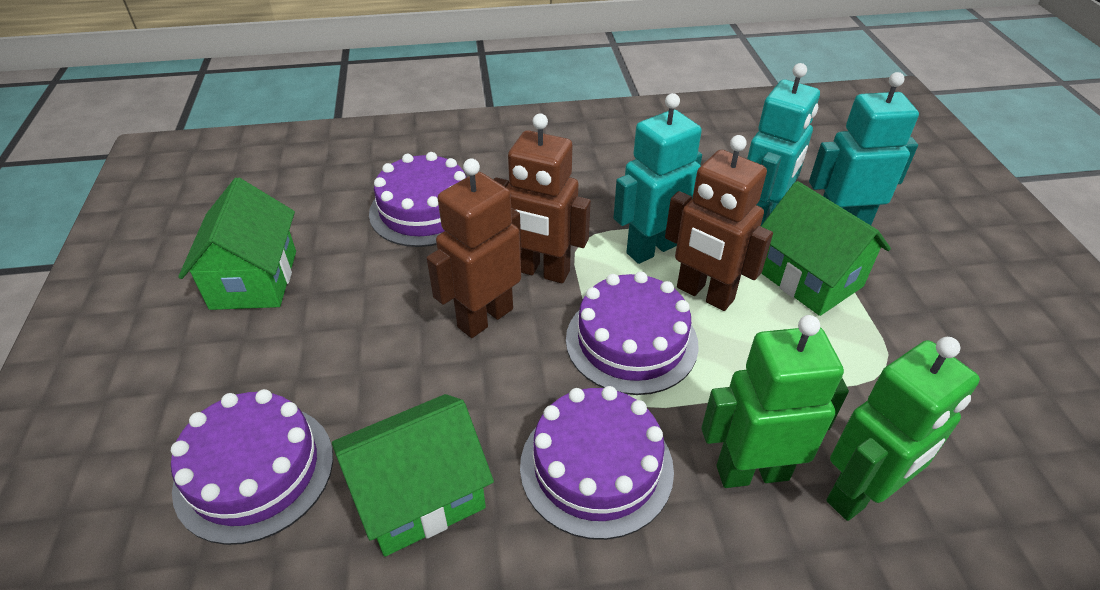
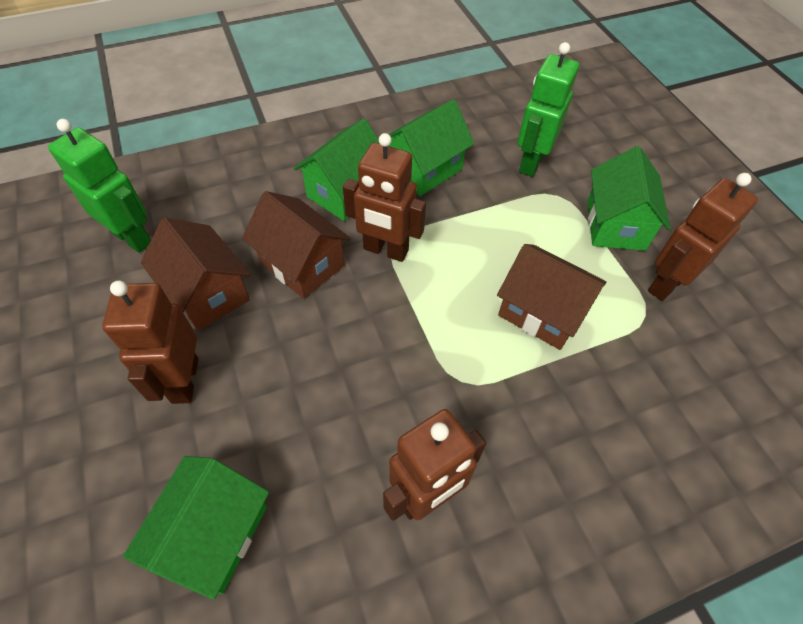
brown house: none = 0 -> [141,217,250,331] [242,191,351,299] [497,244,606,350] = 3
brown robot: [426,159,521,338] [493,113,591,283] [665,135,773,311] = 3 -> [102,280,199,404] [343,133,426,262] [383,409,486,521] [648,173,758,301] = 4
green house: [178,178,296,310] [332,394,494,557] [761,181,891,316] = 3 -> [123,456,269,600] [294,118,380,221] [389,99,474,196] [588,146,671,251] = 4
purple cake: [171,389,333,545] [369,152,467,247] [520,386,674,540] [566,271,699,395] = 4 -> none = 0
turquoise robot: [613,93,702,264] [747,63,820,226] [809,72,919,225] = 3 -> none = 0

